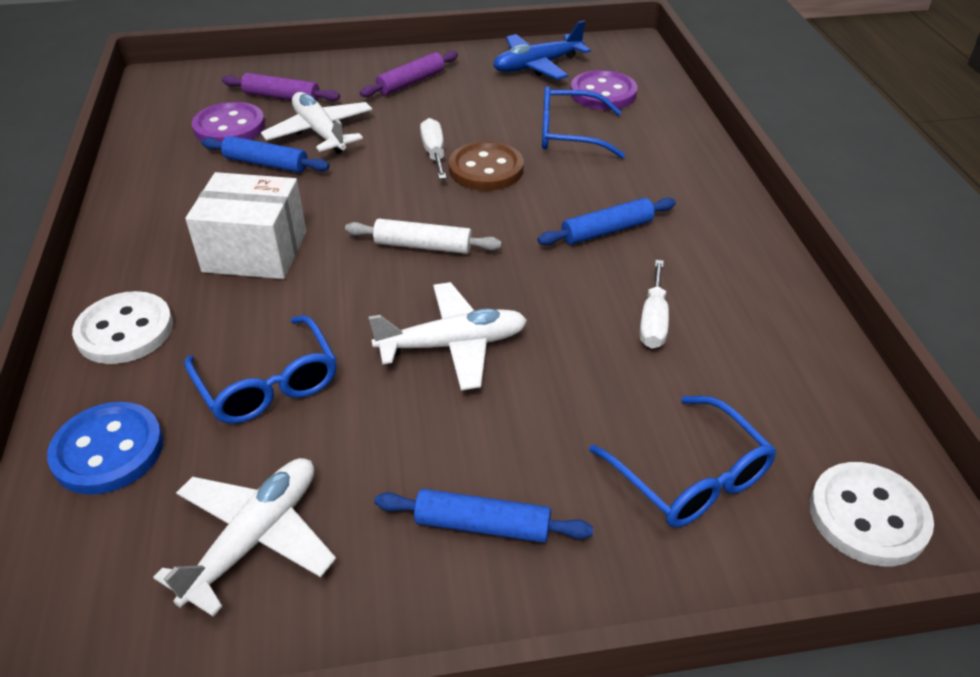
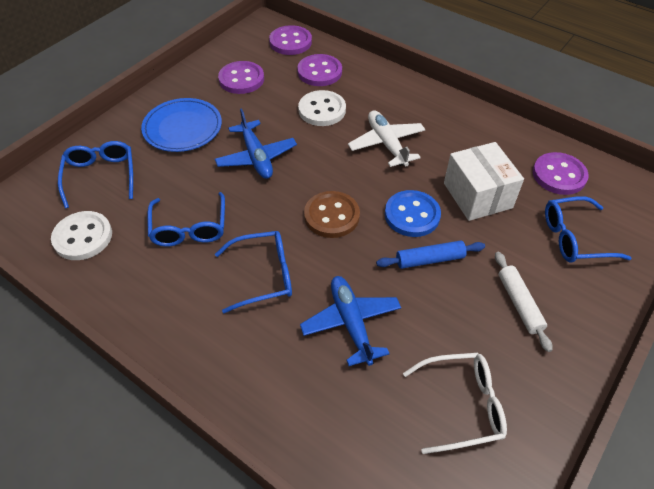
blue glasses: [184,315,337,424] [542,86,625,158] [589,396,776,527] = 3 -> [58,141,133,208] [147,192,225,247] [215,231,292,313] [545,196,632,263] = 4
blue plane: [493,21,591,80] = 1 -> [215,109,297,179] [300,276,401,366] = 2
blue plate: none = 0 -> [141,98,222,152] = 1
blue rolling pin: [201,136,329,173] [375,489,593,543] [537,198,676,245] = 3 -> [376,241,485,269] = 1
purple button: [192,102,265,142] [571,70,637,110] = 2 -> [218,61,264,94] [269,25,312,55] [297,54,342,86] [533,152,589,195] = 4
purple rolling pin: [222,73,340,101] [360,51,458,97] = 2 -> none = 0
white glasses: none = 0 -> [403,353,507,454] = 1
white plane: [153,458,336,617] [261,92,372,154] [368,282,527,390] = 3 -> [348,110,426,167] = 1
white screwdriver: [420,118,446,179] [640,260,669,349] = 2 -> none = 0

